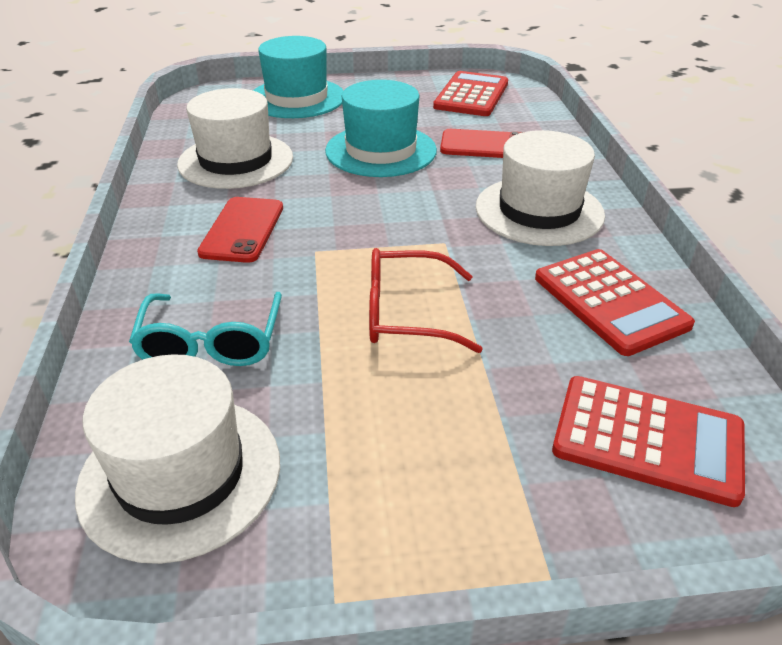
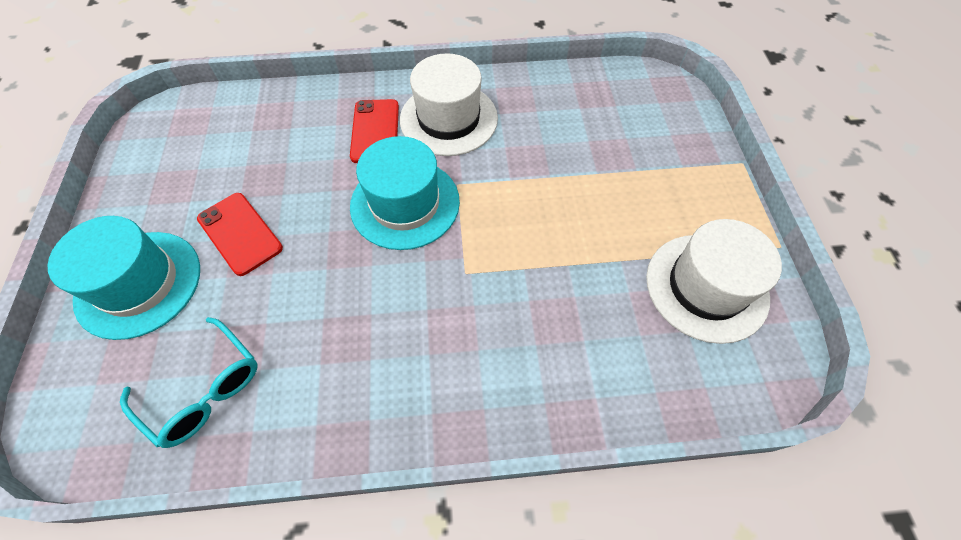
red calculator: [433,71,508,116] [535,249,695,356] [552,376,745,507] = 3 -> none = 0
red glasses: [369,248,483,353] = 1 -> none = 0
white hat: [75,354,280,564] [177,88,293,189] [476,130,605,246] = 3 -> [400,53,498,156] [646,219,782,344] = 2

